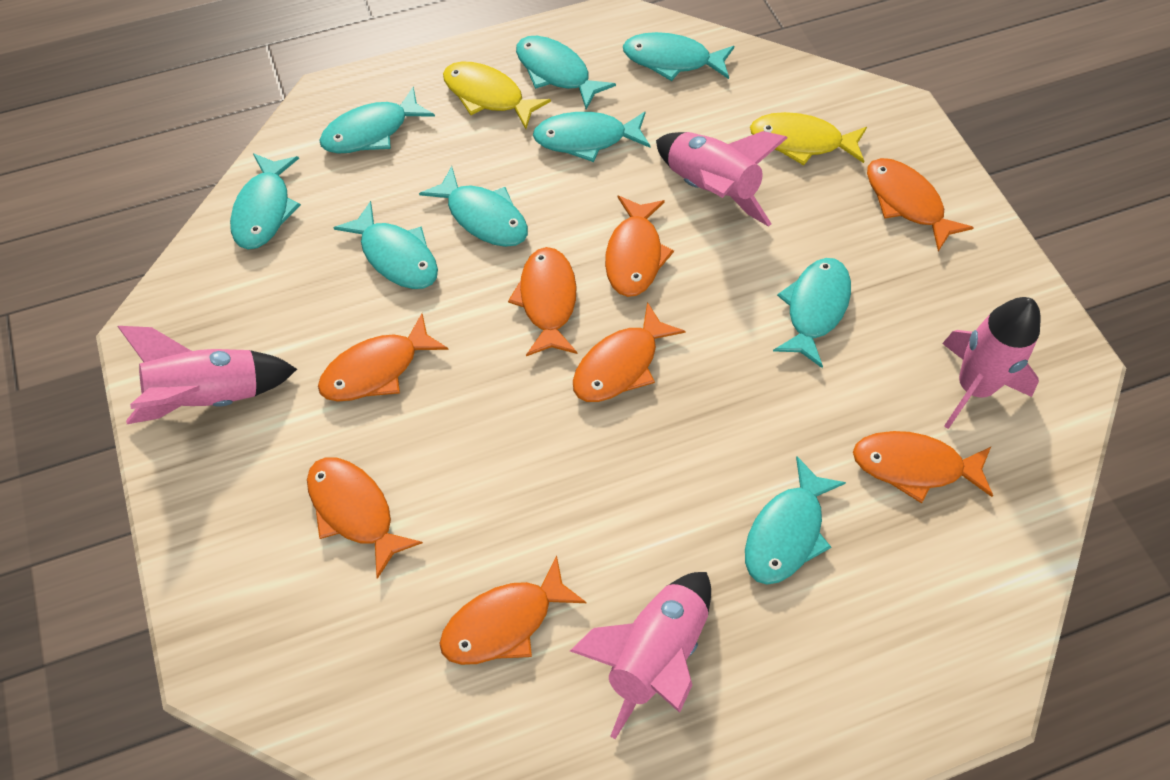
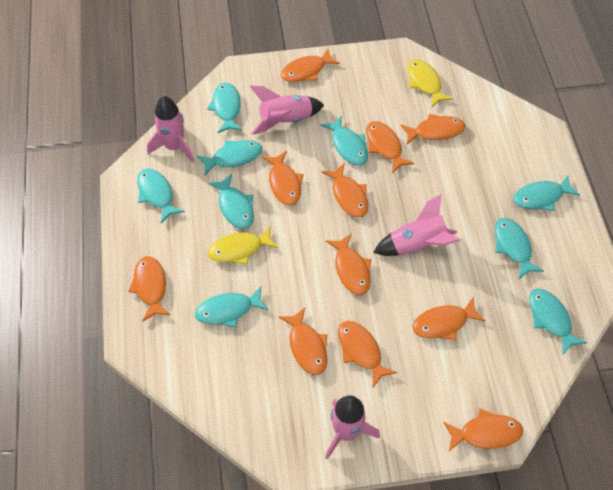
orange fish: [307,457,423,579] [318,314,449,401] [439,555,586,665] [508,247,577,356] [573,302,685,402] [605,196,674,297] [853,431,993,503] [867,158,974,252] = 8 -> [128,256,170,322] [262,151,304,205] [279,308,327,375] [281,48,340,82] [321,163,368,218] [326,234,371,295] [338,321,397,387] [366,121,414,174] [400,114,465,144] [413,298,486,340] [443,409,523,451] = 11

